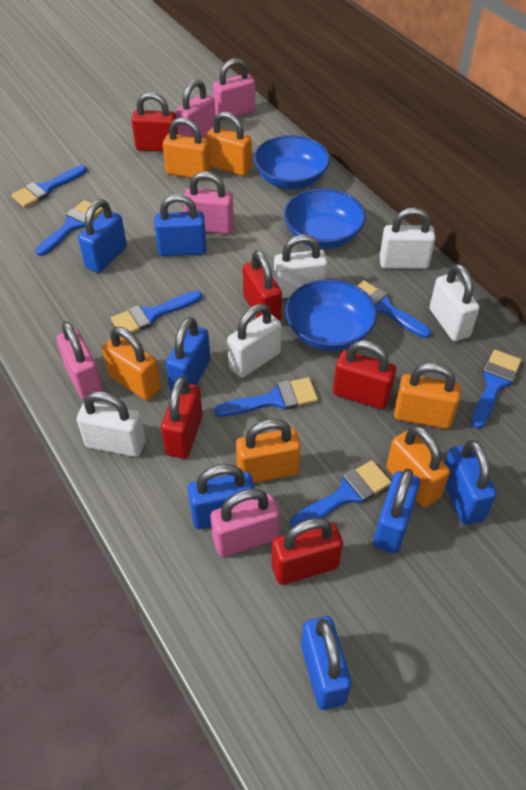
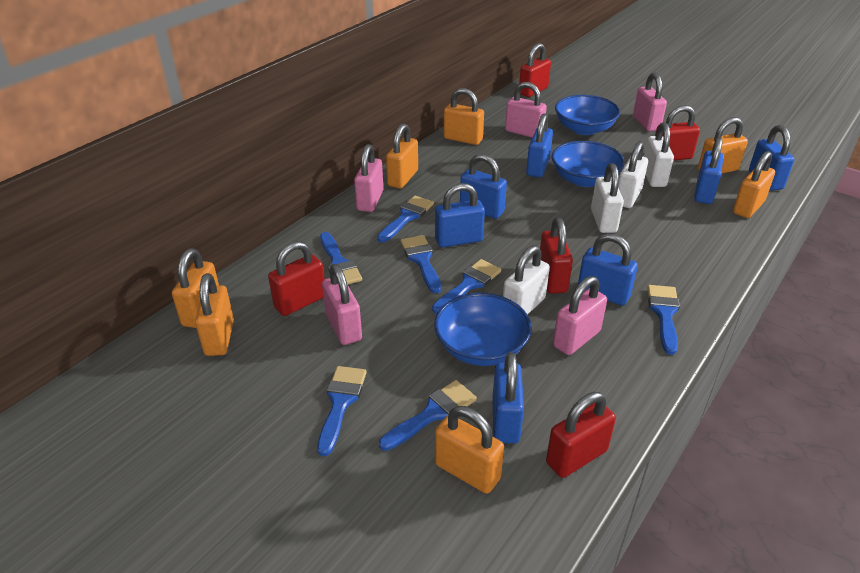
orange padlock: [102,327,161,400] [163,117,211,180] [206,112,252,176] [236,419,301,483] [386,426,450,508] [394,363,461,429] = 6 -> [172,248,219,328] [195,273,234,356] [386,123,418,189] [435,406,504,494] [444,88,484,145] [698,117,748,173] [733,151,775,218] = 7
white padlock: [77,391,145,457] [227,304,281,378] [274,235,328,298] [380,207,436,269] [429,264,480,341] = 5 -> [503,245,550,314] [591,163,624,233] [618,141,648,208] [644,122,674,187] = 4

